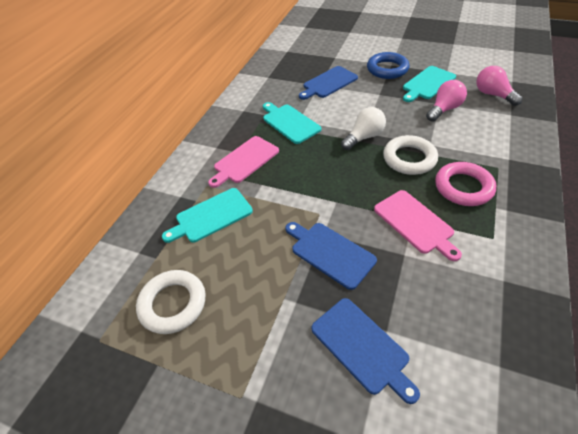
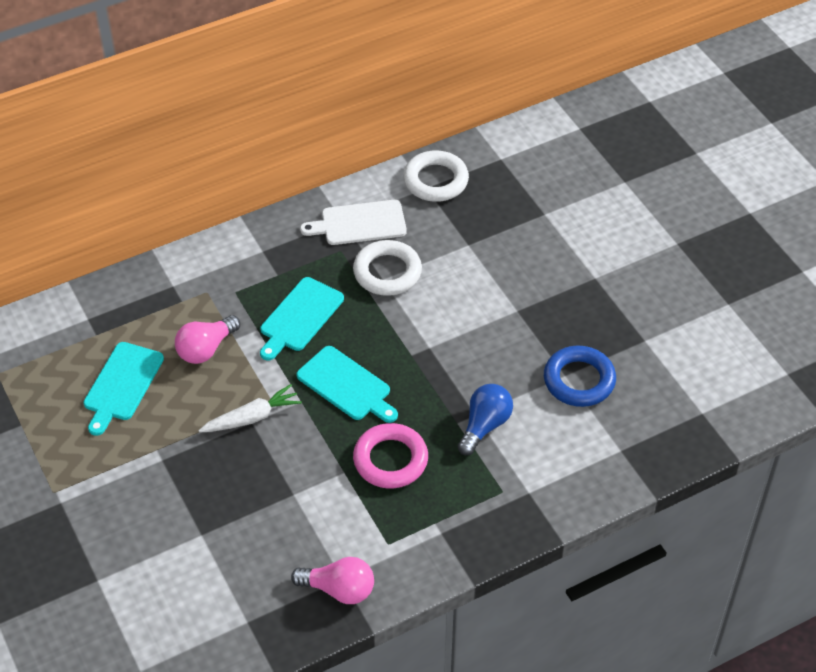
blue cutting board: [285,222,377,290] [299,66,358,100] [311,298,420,404] = 3 -> none = 0
blue light bulb: none = 0 -> [457,384,513,455] = 1
pink cutting board: [208,136,279,188] [374,190,462,261] = 2 -> none = 0
white carrot: none = 0 -> [199,384,302,433] = 1
white cutting board: none = 0 -> [300,200,407,245] = 1
white light bulb: [341,107,386,150] = 1 -> none = 0

